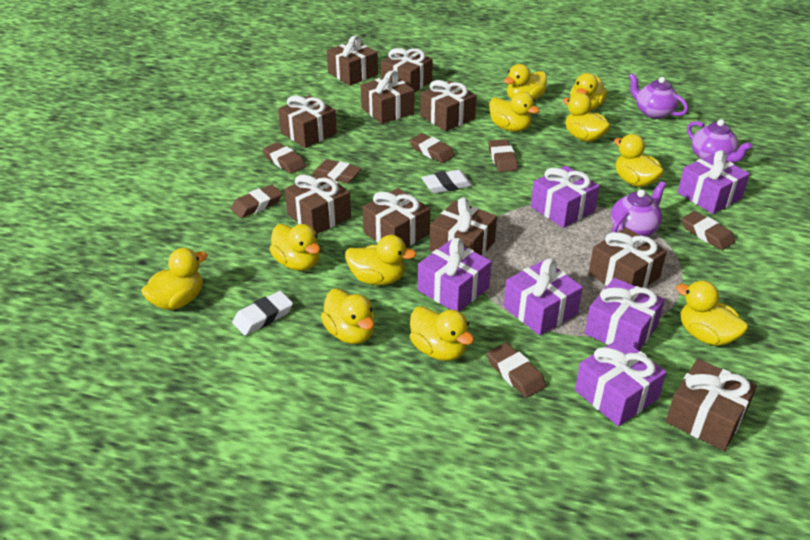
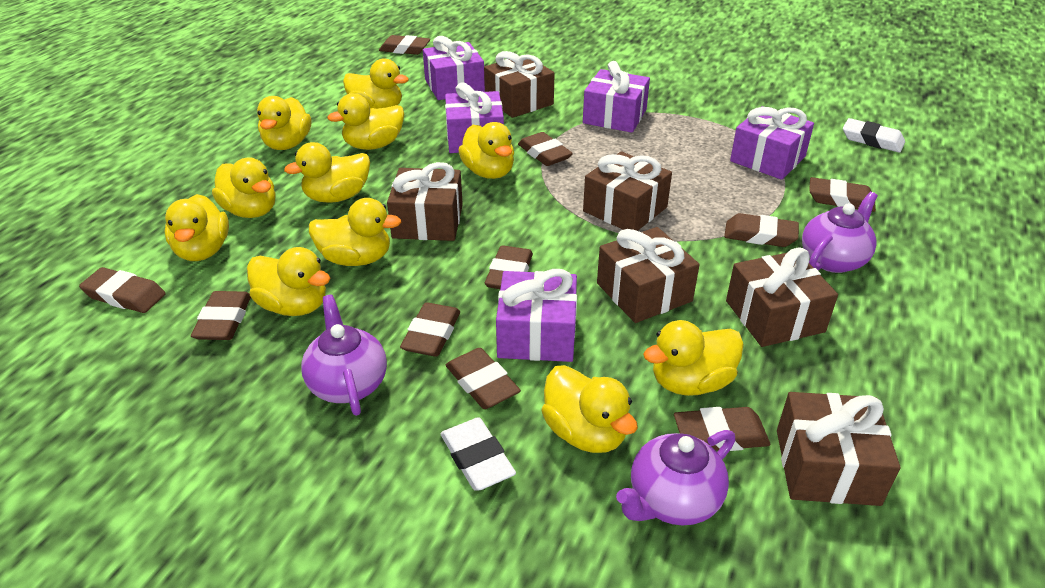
brown eraser: [231,184,282,218] [263,142,306,174] [312,159,362,183] [410,133,455,163] [487,343,546,398] [488,139,518,172] [682,211,735,250] = 7 -> [79,267,166,313] [191,291,251,340] [379,35,430,55] [400,302,460,356] [446,348,521,409] [485,245,533,289] [518,132,573,166] [674,407,771,451] [724,213,799,247] [809,177,876,212] = 10
brown gift: [278,95,337,148] [285,172,351,234] [327,35,378,86] [361,70,414,124] [363,188,430,247] [381,48,433,93] [420,80,476,131] [430,197,497,256] [589,227,667,288] [666,359,757,451] = 10 -> [387,162,463,241] [484,51,555,118] [583,151,672,231] [597,227,700,323] [726,248,838,347] [777,392,900,506] = 6
purple gift: [418,238,491,312] [503,258,583,336] [531,166,600,228] [575,338,666,426] [585,278,665,351] [677,150,750,214] = 6 -> [423,36,485,100] [445,82,504,153] [496,269,577,362] [583,61,650,133] [730,106,814,180] = 5

